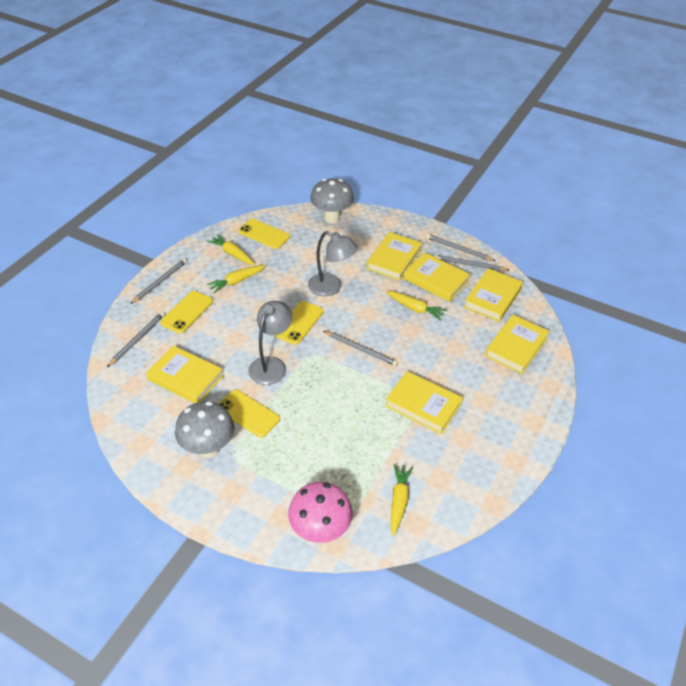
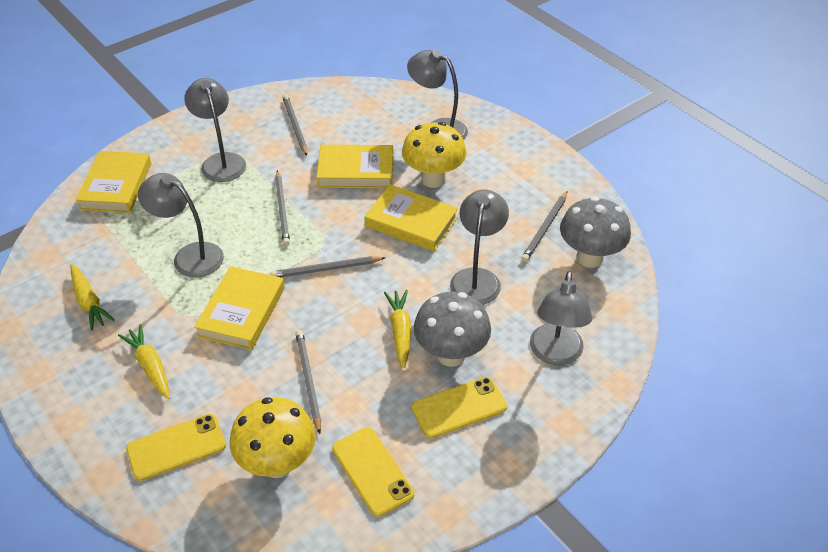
grey lamp: [249,301,293,385] [308,231,358,296] = 2 -> [138,173,224,278] [184,78,246,182] [407,50,468,140] [450,189,509,305] [530,271,592,365] = 5
pink mushroom: [288,482,353,543] = 1 -> none = 0
yellow book: [146,346,224,403] [366,232,422,281] [385,371,463,434] [403,252,471,302] [464,268,523,322] [485,315,550,374] = 6 -> [76,151,151,213] [194,266,285,350] [316,145,393,188] [364,184,458,251] = 4
yellow carrot: [207,234,255,265] [207,265,266,293] [386,291,447,320] [390,464,413,536] = 4 -> [71,264,115,331] [118,324,170,399] [384,290,412,368] = 3
yellow mushroom: none = 0 -> [230,397,316,478] [402,122,467,188] = 2
yellow phone: [160,291,213,334] [218,390,280,438] [238,219,290,249] [274,301,323,345] = 4 -> [126,414,226,481] [332,427,414,517] [412,377,507,438] = 3

